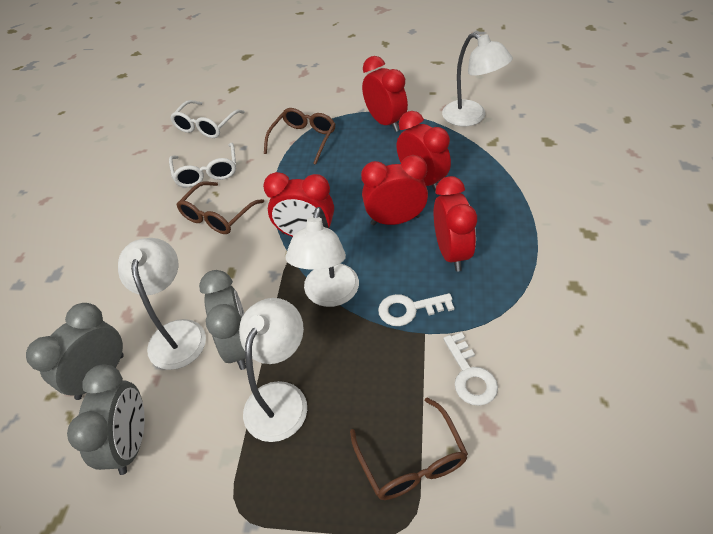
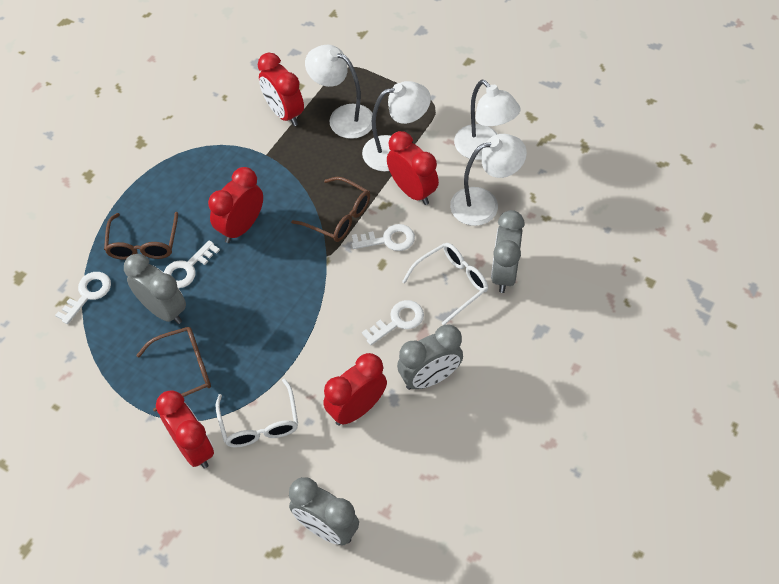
grey clock: [26,303,124,400] [67,364,145,475] [199,270,246,370] = 3 -> [124,254,186,324] [289,477,359,545] [397,325,463,390] [491,210,525,293] = 4
white key: [378,293,454,326] [443,332,498,406] = 2 -> [55,272,111,324] [163,240,220,288] [352,224,415,251] [362,300,424,345] = 4

